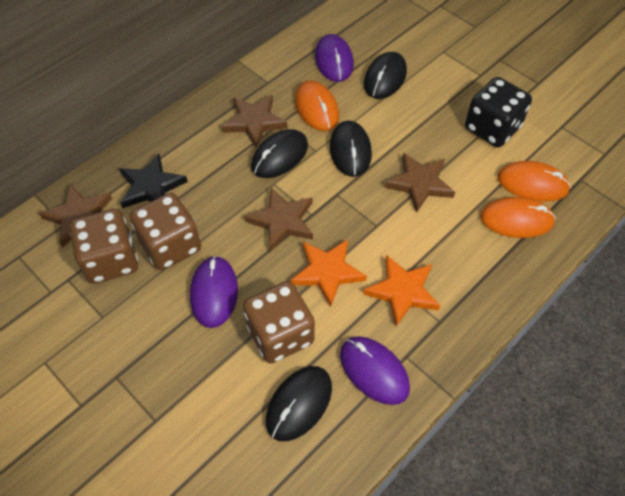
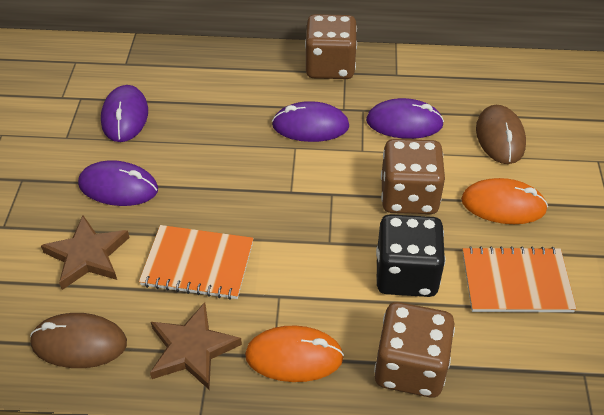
black mouse: [251,129,308,178] [266,366,332,441] [330,120,372,177] [364,52,407,99] = 4 -> none = 0
black star: [119,154,188,208] = 1 -> none = 0
brown mouse: none = 0 -> [30,313,127,368] [476,105,526,164] = 2
brown star: [39,184,112,248] [222,95,287,148] [244,187,313,251] [385,153,455,213] = 4 -> [41,216,130,290] [150,302,242,389] = 2
orange mouse: [295,80,339,131] [480,197,556,238] [498,161,571,202] = 3 -> [245,326,344,382] [461,178,548,224] = 2
orange notebook: none = 0 -> [139,225,254,300] [463,246,576,312] = 2
orange star: [291,239,367,307] [363,255,440,326] = 2 -> none = 0
purple mouse: [190,256,238,328] [315,34,354,82] [340,336,410,405] = 3 -> [78,160,158,206] [101,85,148,142] [272,101,349,142] [366,98,444,139] = 4

